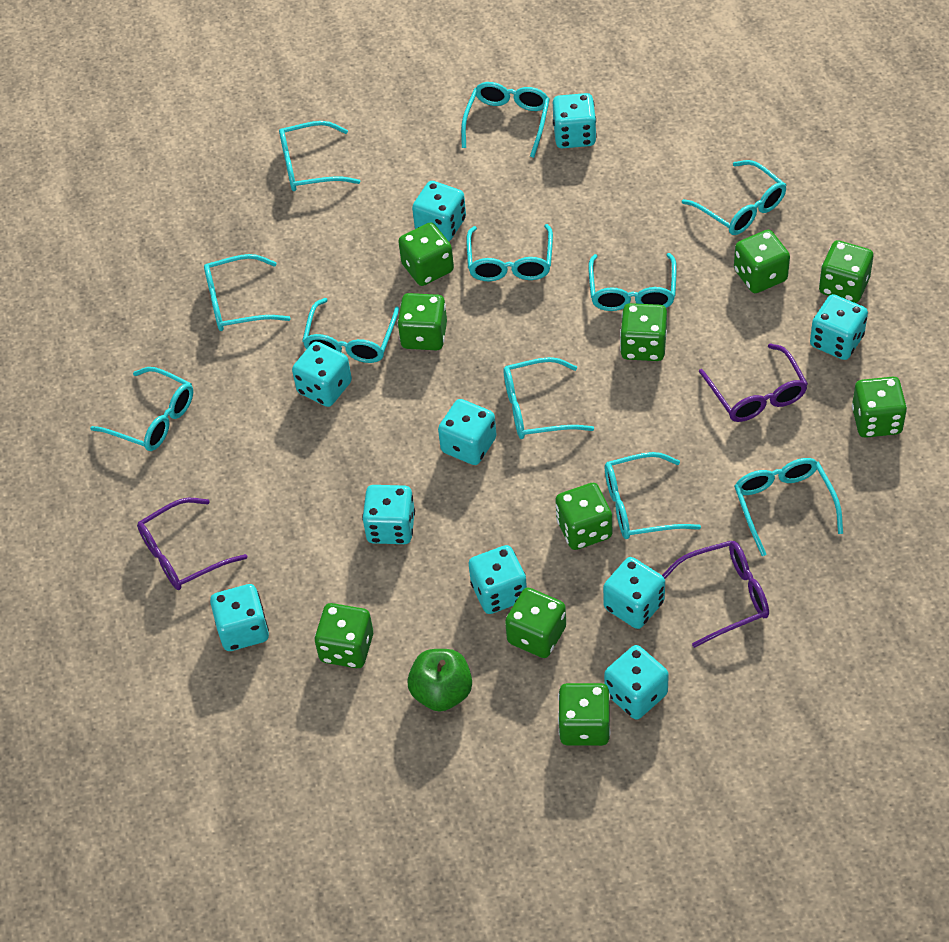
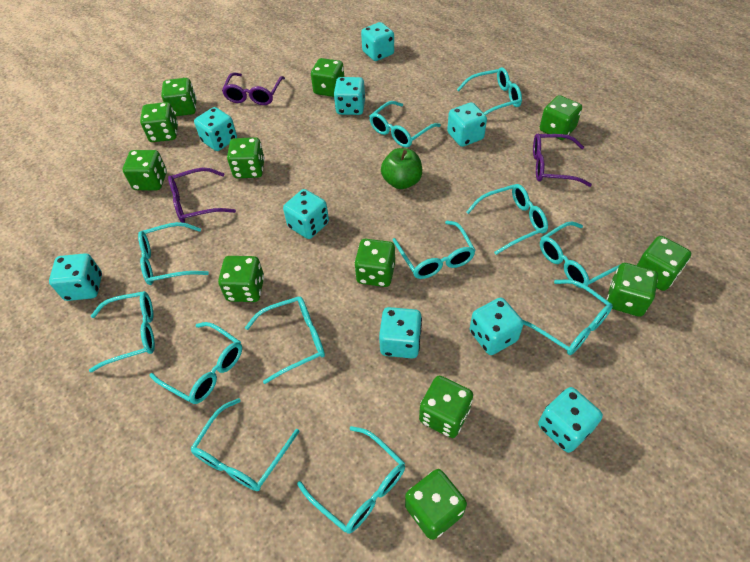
green dice: [315,603,373,668] [397,293,447,350] [398,222,454,286] [505,588,566,658] [555,483,612,550] [558,683,611,746] [620,303,667,361] [734,230,790,293] [819,240,873,303] [852,377,907,438] = 10 -> [123,150,167,190] [140,102,178,142] [161,78,197,116] [218,256,264,302] [227,137,265,178] [311,58,344,97] [354,239,395,287] [405,469,467,540] [419,376,473,438] [540,95,582,140] [607,263,658,317] [637,236,691,291] = 12
turquoise dice: [210,584,269,651] [292,342,352,407] [362,485,415,544] [412,181,466,241] [438,399,497,465] [468,545,527,614] [553,93,597,148] [603,557,665,629] [604,645,669,720] [810,294,868,360] = 10 -> [49,253,102,301] [194,107,237,151] [283,189,329,239] [334,77,365,115] [361,22,394,61] [379,307,422,358] [447,102,487,147] [470,298,524,355] [538,387,603,453] = 9
turquoise glasses: [90,367,193,451] [204,254,291,331] [279,121,360,191] [302,298,399,363] [461,82,550,158] [466,224,553,281] [503,357,594,439] [588,253,677,311] [605,452,701,539] [682,160,786,235] [734,458,843,556] = 11 -> [89,291,155,373] [138,222,209,285] [149,322,242,404] [190,398,300,491] [245,296,325,384] [297,426,405,534] [369,101,441,148] [392,221,476,279] [457,67,522,115] [466,184,548,255] [523,279,613,355] [540,221,620,288] = 12

